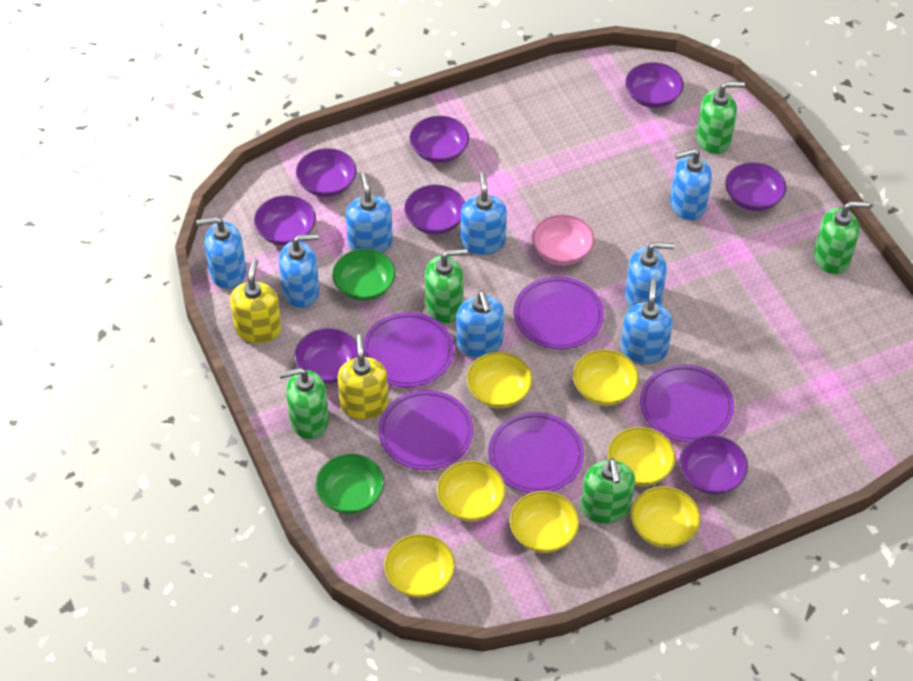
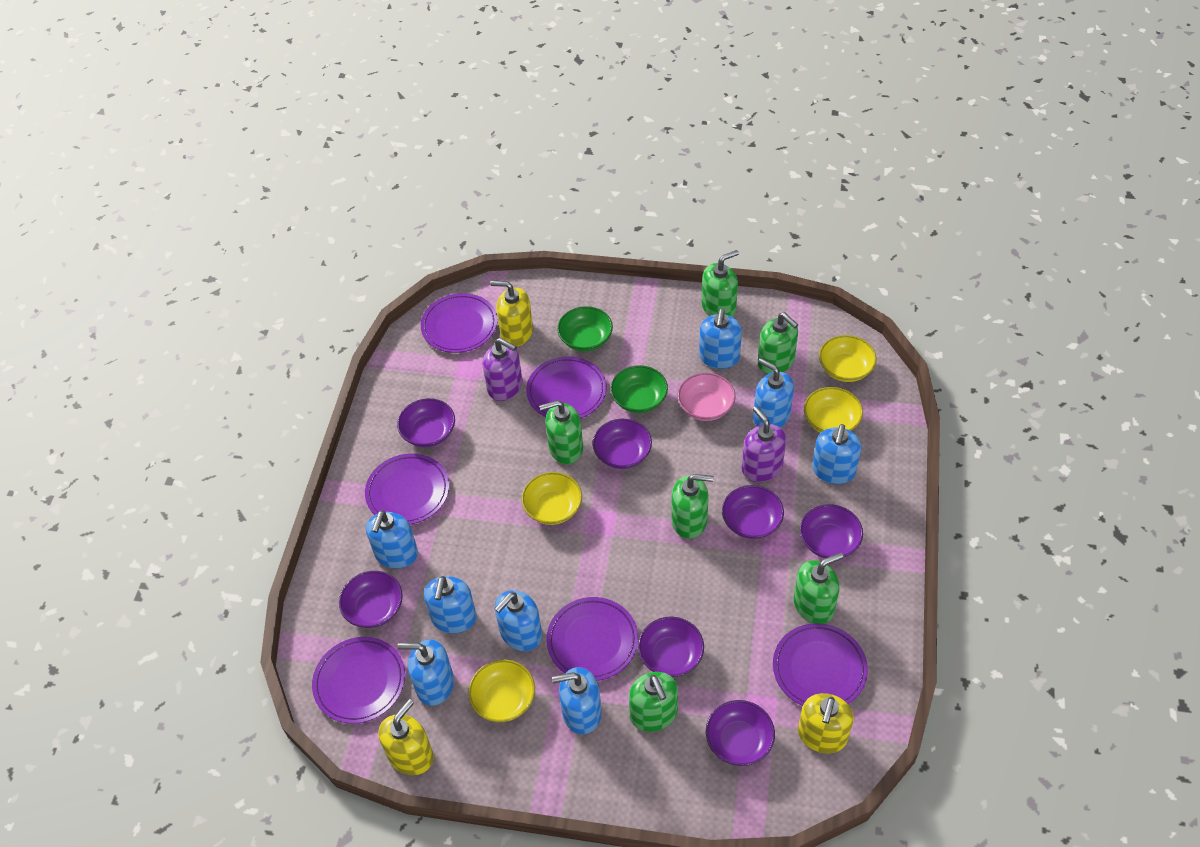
green soap dispenser: [279,368,329,439] [425,249,467,323] [581,458,635,524] [696,81,745,154] [814,201,870,274] = 5 -> [539,400,583,464] [629,672,678,732] [671,474,714,539] [702,250,739,317] [758,312,798,374] [794,552,843,624] = 6
purple bowl: [254,195,316,246] [294,328,358,384] [296,148,357,197] [404,185,465,235] [409,116,469,163] [625,62,684,108] [679,435,748,495] [725,162,786,211] = 8 -> [339,571,403,628] [397,398,455,447] [593,419,652,469] [638,617,704,677] [706,700,775,766] [722,485,784,539] [800,504,863,559] = 7
purple plate: [363,312,454,387] [378,390,473,470] [488,412,584,493] [514,276,604,349] [640,364,734,443] = 5 -> [312,637,405,724] [365,453,449,525] [421,293,498,353] [526,356,606,419] [546,597,638,681] [773,623,868,706] = 6
purple soap dispenser: none = 0 -> [482,338,522,401] [741,406,786,482] = 2
yellow bowl: [384,534,455,598] [437,461,506,521] [466,352,533,408] [509,491,580,553] [573,349,639,406] [607,427,676,486] [631,486,701,548] = 7 -> [468,660,535,722] [521,472,582,525] [804,387,863,433] [819,335,877,382] = 4
yellow soap dispenser: [230,259,282,343] [338,334,388,419] = 2 -> [379,699,434,775] [490,281,533,347] [798,693,854,753] = 3

